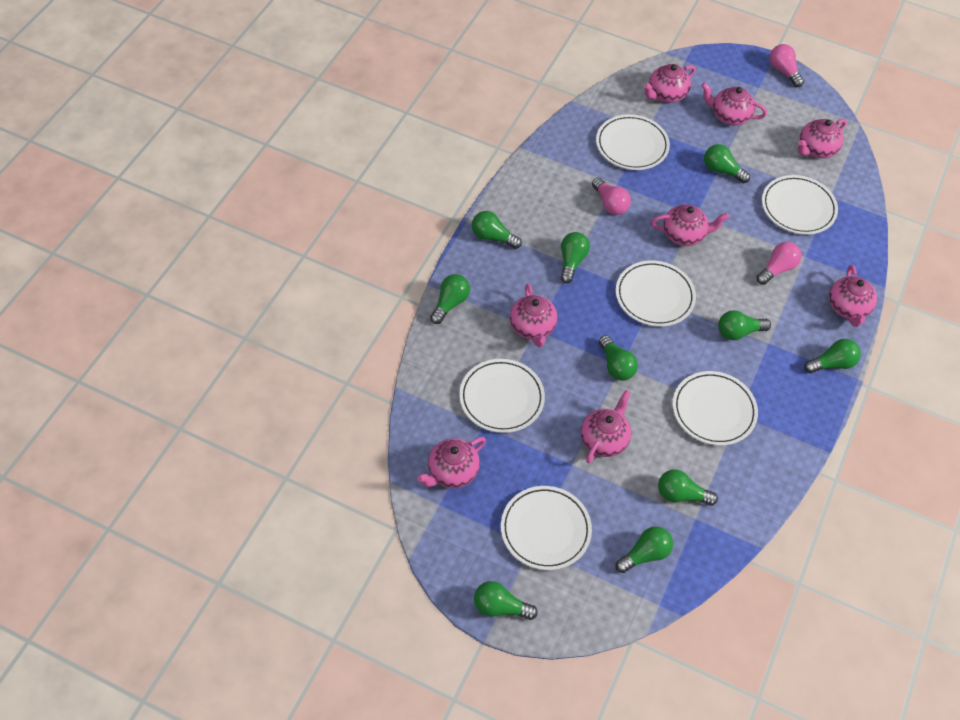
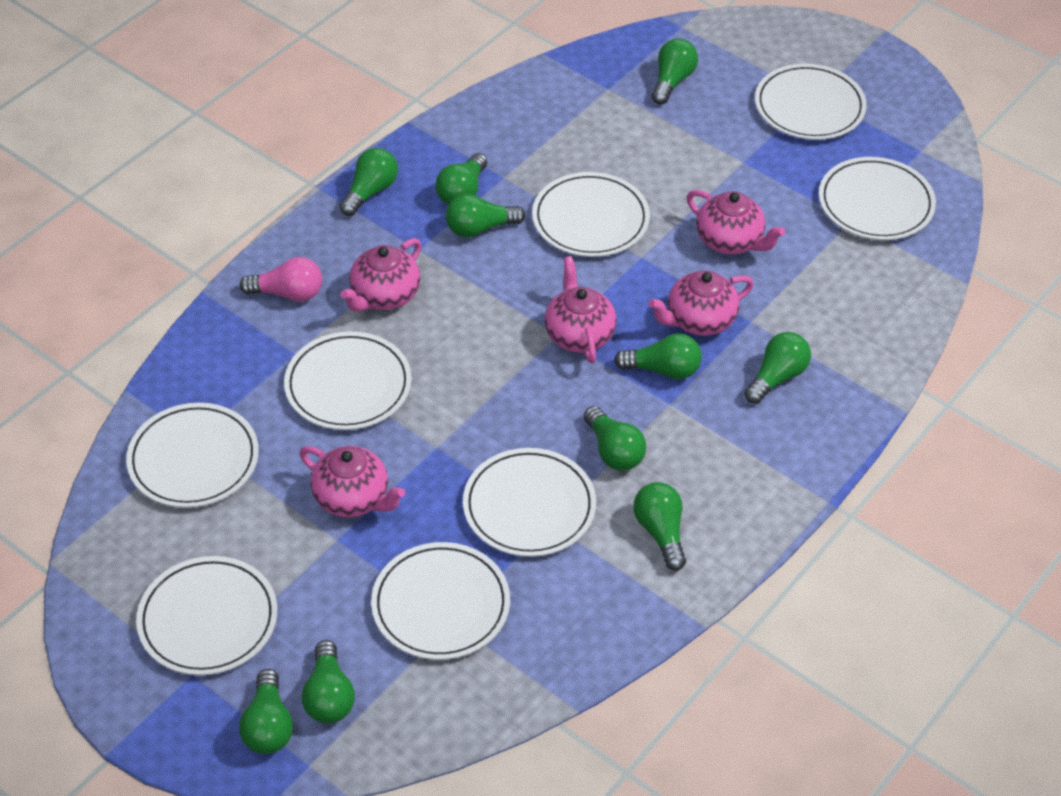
pink light bulb: [592,178,631,215] [757,242,802,285] [769,44,804,87] = 3 -> [240,257,322,302] = 1
pink teapot: [417,437,486,488] [510,283,558,347] [581,390,631,463] [643,64,696,103] [651,204,729,246] [701,82,767,126] [798,119,847,158] [829,265,877,327] = 8 -> [300,446,405,517] [340,238,422,312] [544,256,617,363] [648,270,754,336] [687,190,785,254] = 5
white plate: [459,359,545,433] [501,486,592,570] [596,114,670,170] [616,260,696,327] [673,371,758,446] [762,175,838,235] = 6 -> [126,403,259,508] [136,556,277,675] [284,331,412,430] [371,542,510,660] [463,448,596,557] [532,172,650,257] [755,63,867,140] [819,157,936,240] = 8

